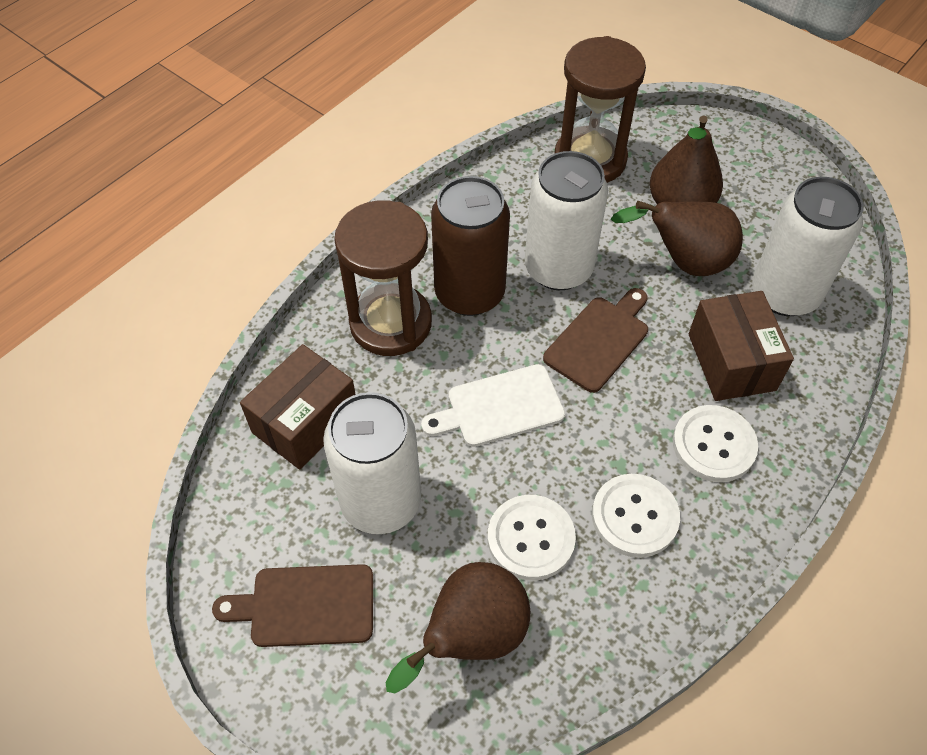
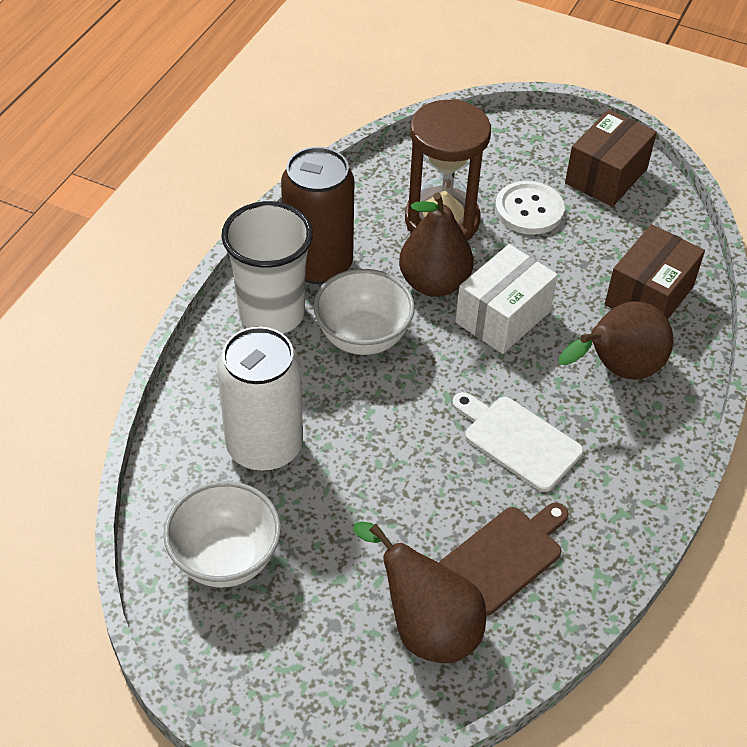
brown cutting board: [212,564,373,647] [543,288,648,393] = 2 -> [439,503,569,615] = 1
brown hourglass: [334,200,432,356] [554,36,646,183] = 2 -> [405,99,491,240] = 1
white bowl: none = 0 -> [163,481,281,587] [314,269,415,355] = 2
white box: none = 0 -> [455,244,558,354] = 1
white button: [488,495,576,581] [592,474,680,558] [673,405,758,482] = 3 -> [495,181,565,235] = 1
white can: [323,392,421,534] [525,151,608,290] [752,177,864,316] = 3 -> [217,327,303,471] = 1
white cup: none = 0 -> [221,201,313,334] = 1

